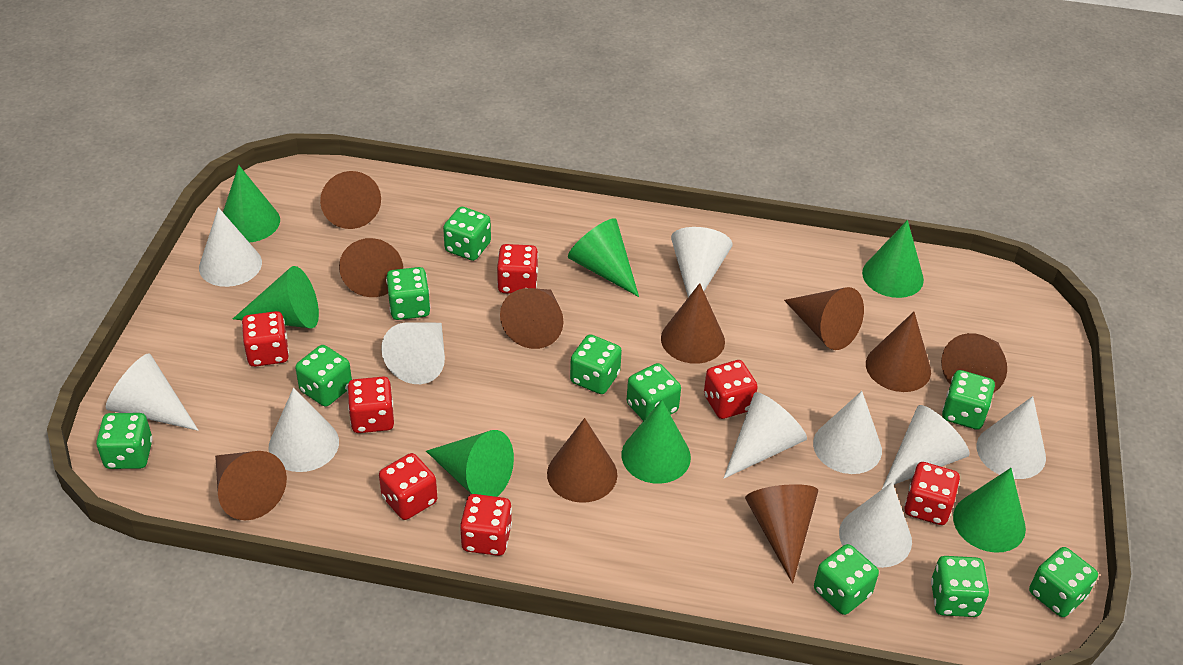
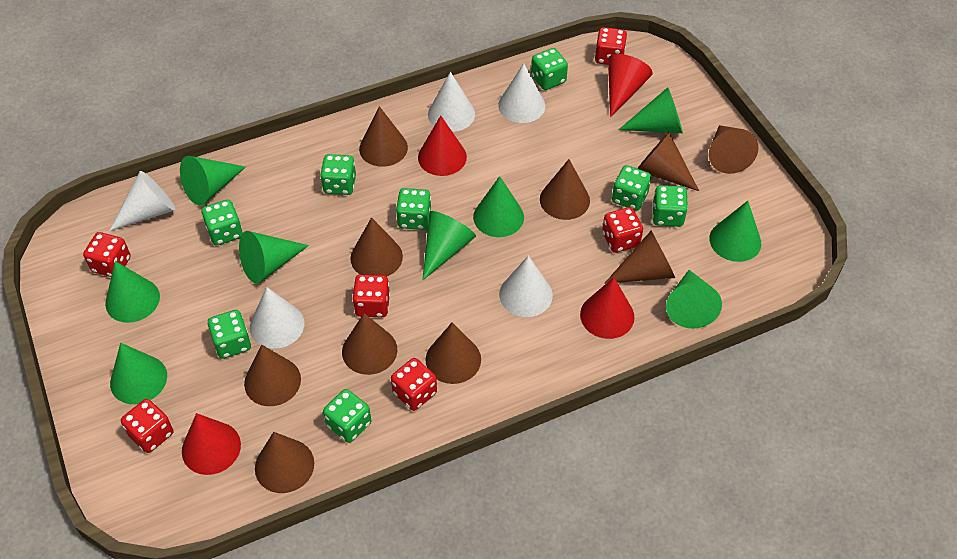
green cone: [223,165,280,242] [233,266,319,329] [426,430,514,497] [568,218,639,297] [622,400,691,484] [862,220,924,298] [953,468,1026,553] = 7 -> [105,261,160,323] [110,343,167,404] [180,156,246,206] [239,231,309,284] [422,211,476,280] [473,176,524,237] [619,87,683,133] [666,270,722,328] [709,201,761,262] = 9
green dice: [96,413,153,469] [295,345,352,407] [386,267,430,320] [443,207,491,261] [570,335,622,394] [627,363,681,421] [814,544,879,615] [931,556,989,617] [942,370,995,430] [1029,547,1098,617] = 10 -> [202,200,243,245] [208,310,251,358] [320,154,356,195] [323,389,371,443] [396,188,431,230] [531,48,568,90] [612,165,651,211] [652,185,688,227] = 8
red cone: none = 0 -> [182,413,241,475] [418,115,467,176] [580,277,635,339] [608,54,653,118] = 4
red dice: [242,311,289,367] [347,377,394,433] [379,453,437,520] [460,494,512,556] [497,244,538,294] [704,360,758,419] [904,462,960,525] = 7 -> [83,232,131,277] [121,399,174,453] [352,274,390,317] [391,358,437,411] [595,27,627,65] [602,207,643,253] = 6
white cone: [106,353,198,431] [199,207,262,287] [269,388,339,472] [381,322,445,384] [671,227,733,297] [723,392,807,479] [813,391,882,474] [839,482,912,568] [882,405,970,489] [977,396,1046,479] = 10 -> [109,171,176,231] [250,287,304,349] [428,72,475,132] [498,63,545,123] [499,256,553,317] = 5

